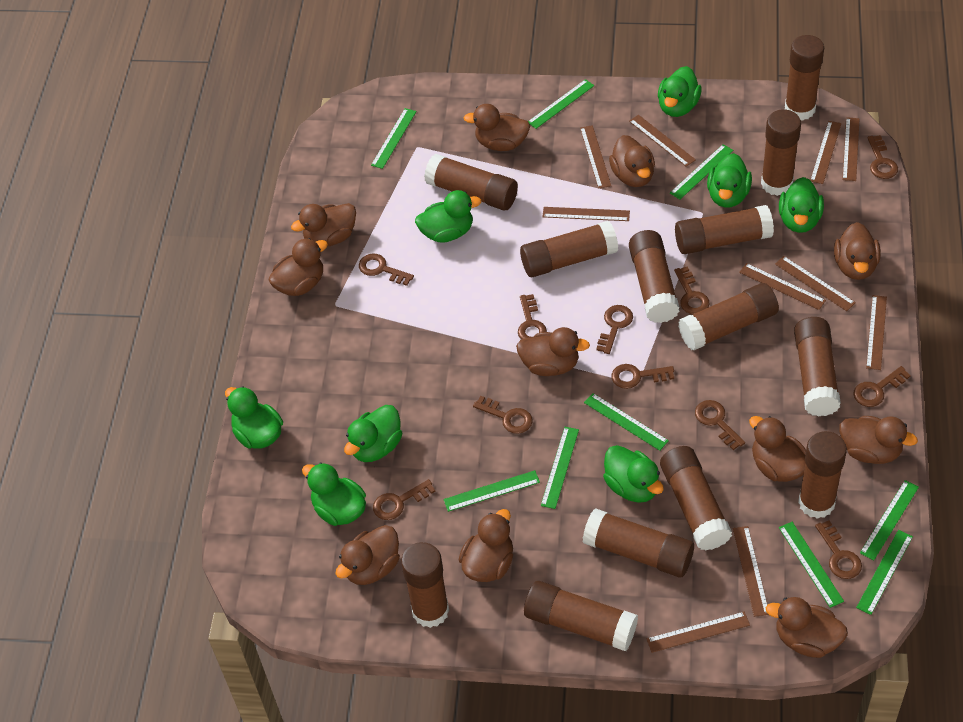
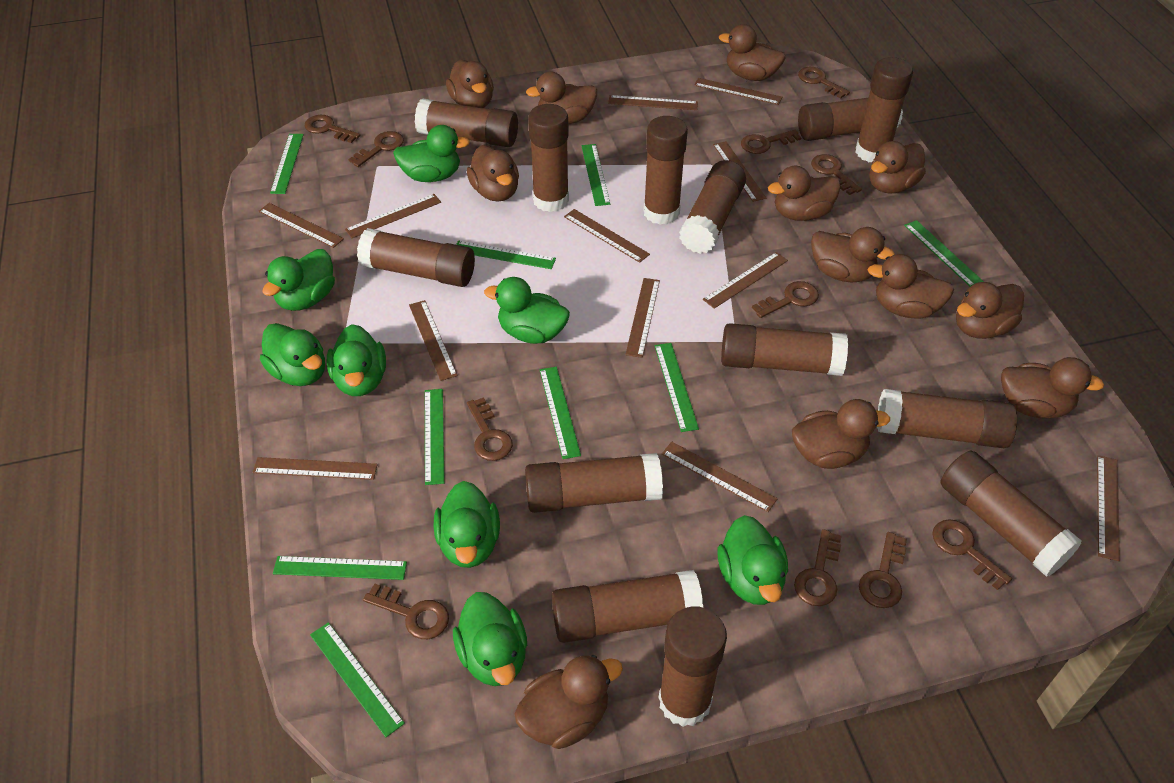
brown duck: [268,238,328,296] [291,203,356,247] [336,525,400,585] [459,509,513,582] [463,104,530,151] [516,327,590,376] [609,135,655,187] [749,416,806,482] [766,597,848,658] [834,222,880,280] [839,416,918,464] = 11 -> [446,60,494,108] [467,145,519,202] [514,655,623,749] [526,72,597,124] [719,24,786,81] [768,166,841,221] [792,399,890,469] [811,227,895,282] [867,254,954,319] [870,141,926,193] [956,282,1024,339] [1001,357,1104,419] = 12
brown ruler: [542,207,630,221] [580,125,611,189] [629,115,696,167] [647,611,750,653] [733,526,769,617] [739,263,826,310] [775,256,856,311] [810,121,841,184] [842,117,859,181] [866,295,887,370] = 10 -> [253,457,378,480] [259,203,344,248] [345,194,441,238] [409,300,457,381] [564,209,650,263] [608,95,698,110] [625,278,660,358] [662,441,778,512] [694,78,782,105] [703,252,788,309] [713,141,766,202] [1097,455,1120,561] = 12

